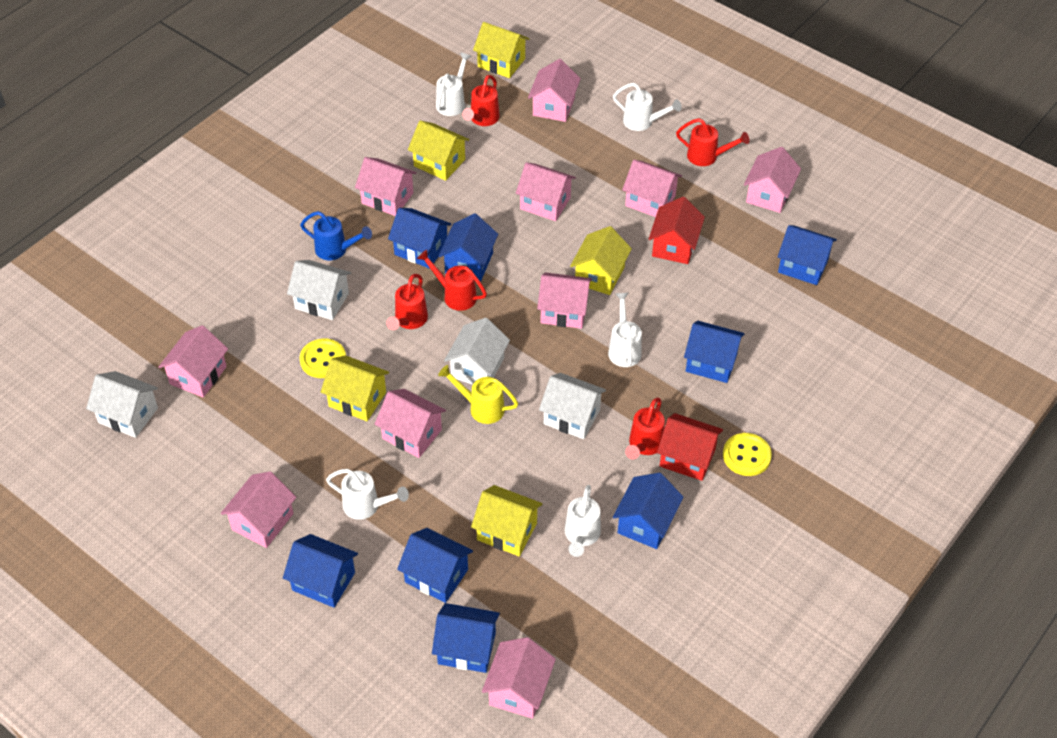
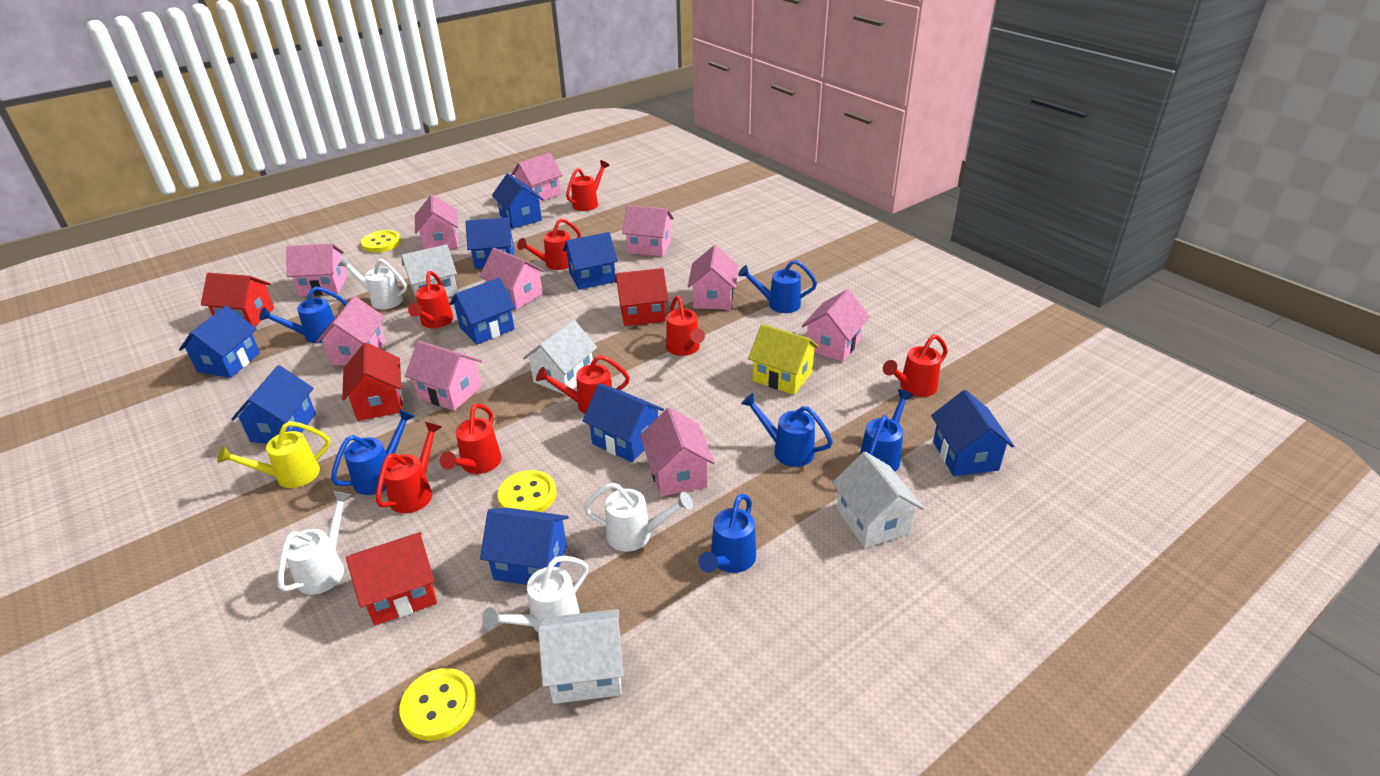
blue house: [283,534,358,608] [388,208,451,269] [397,528,473,603] [432,603,500,673] [439,213,498,282] [613,473,684,549] [684,321,745,383] [778,225,837,285] = 8 -> [179,306,260,378] [231,365,316,443] [450,277,515,344] [466,217,514,269] [480,508,569,585] [492,173,544,228] [563,232,618,290] [582,383,664,462] [931,390,1014,476] = 9
blue watering can: [300,211,372,260] = 1 -> [259,287,347,343] [331,409,415,495] [698,494,756,573] [738,260,817,313] [741,393,833,467] [860,389,914,472] = 6
red house: [649,197,705,264] [657,413,723,481] = 2 -> [201,273,274,327] [342,342,403,421] [346,532,437,626] [615,268,668,326] = 4
red watering can: [386,274,428,330] [417,250,487,311] [462,75,500,126] [625,398,665,460] [676,118,750,166] = 5 -> [376,422,442,513] [408,271,454,328] [440,403,502,474] [517,218,581,270] [536,355,630,414] [566,160,610,211] [666,296,705,356] [883,334,948,397] = 8
white watering can: [326,469,409,520] [436,52,471,116] [565,485,601,557] [608,293,642,367] [613,83,682,131] = 5 -> [278,491,352,595] [338,256,407,309] [482,556,588,632] [584,483,693,551] = 4
yellow button: [300,338,346,378] [723,433,772,476] = 2 -> [361,230,401,253] [400,668,477,741] [498,470,557,512] = 3
yellow house: [321,355,389,421] [408,120,469,181] [471,485,542,556] [473,22,530,78] [570,226,632,295] = 5 -> [748,324,819,395] = 1

